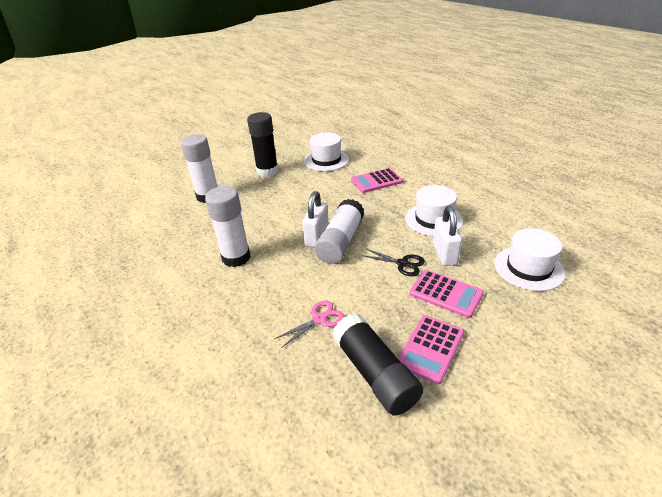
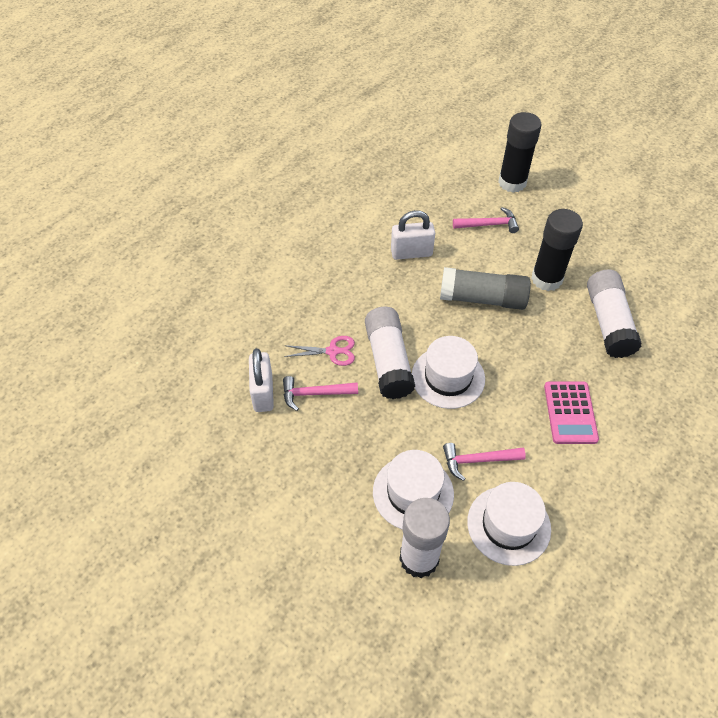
black scissors: [361,248,425,276] = 1 -> none = 0
grey glue stick: none = 0 -> [440,267,531,310] = 1
pink calculator: [351,168,403,193] [398,315,464,384] [410,270,484,318] = 3 -> [544,381,599,444] = 1
pink hammer: none = 0 -> [283,376,358,411] [443,443,526,481] [453,207,519,233] = 3

